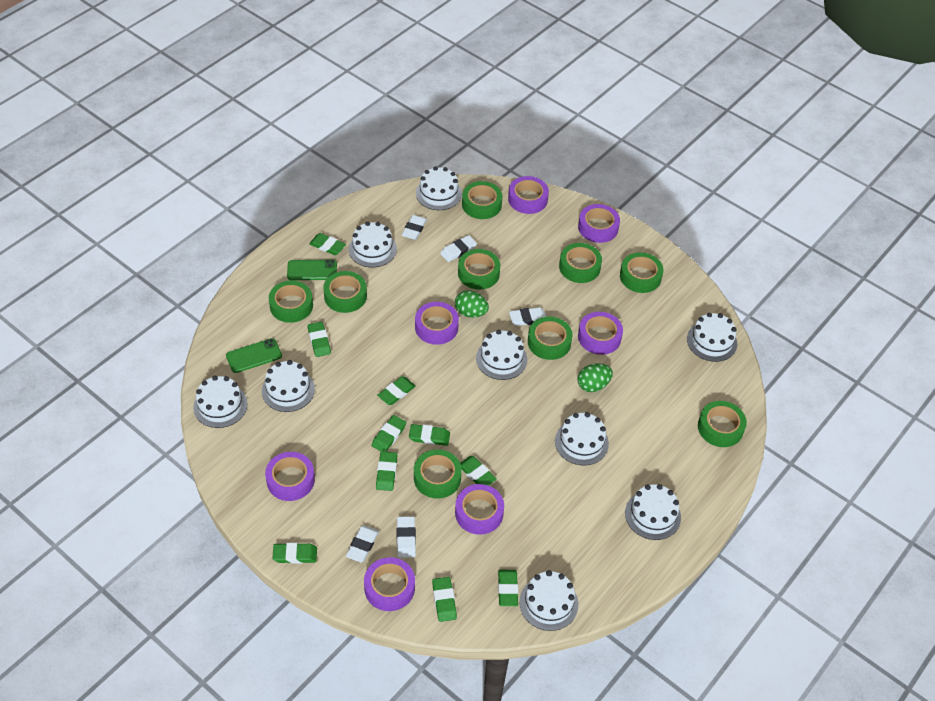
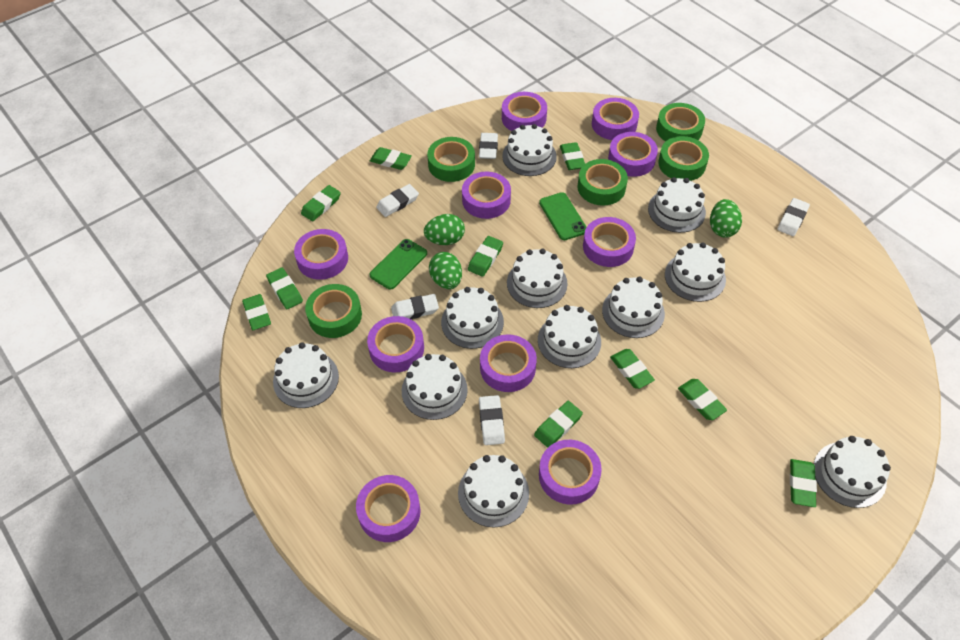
green egg: [455,290,489,318] [578,363,613,392] = 2 -> [424,214,465,245] [429,252,462,289] [710,199,742,238] = 3
green tape: [269,280,313,323] [323,271,367,313] [414,449,462,498] [458,249,500,290] [462,181,502,219] [528,317,573,360] [559,243,602,283] [620,252,664,293] [698,401,747,447] = 9 -> [305,284,362,338] [427,137,475,182] [578,159,628,206] [656,103,705,141] [658,136,709,181] = 5
purple tape: [265,452,315,501] [364,557,415,611] [415,302,459,345] [455,484,504,535] [508,176,549,214] [578,204,620,243] [578,312,623,355] = 7 -> [294,229,348,280] [356,475,420,542] [367,316,424,372] [462,172,511,219] [480,334,537,392] [502,92,547,131] [539,440,602,504] [583,217,636,267] [592,98,639,140] [608,132,658,177] = 10
white cake: [193,376,248,428] [262,360,315,412] [349,222,397,268] [416,166,462,210] [476,330,527,380] [519,570,578,631] [555,412,609,465] [625,484,681,540] [687,313,737,362] = 9 -> [273,342,339,408] [402,354,468,420] [441,287,504,349] [458,455,529,527] [502,124,557,176] [507,249,568,308] [538,305,601,368] [602,277,665,338] [648,177,706,233] [665,242,726,302] [814,436,891,508] = 11

